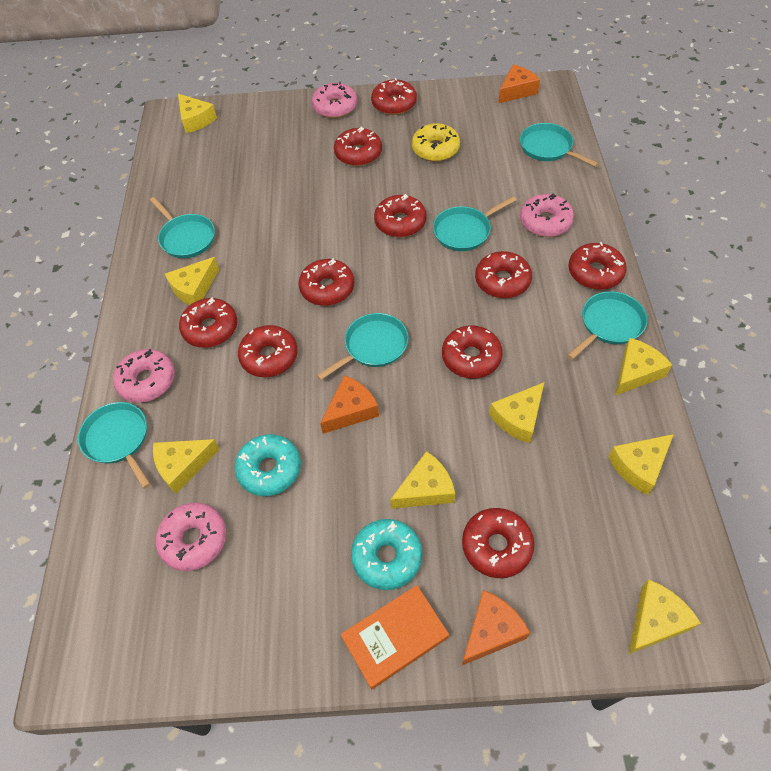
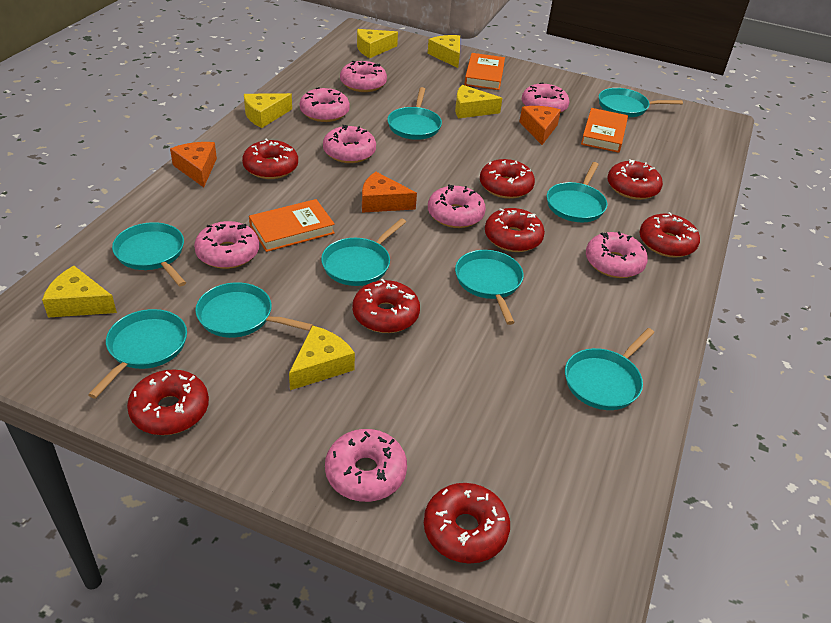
orange book: [341,585,449,689] = 1 -> [249,199,335,252] [464,53,505,90] [581,108,628,153] = 3
pink donut: [113,349,175,403] [156,503,226,571] [312,82,357,118] [520,193,574,237] = 4 -> [194,221,259,269] [300,87,350,122] [323,125,376,163] [325,429,407,502] [340,61,387,92] [428,184,486,228] [522,83,569,113] [586,231,648,278] = 8
red donut: [179,297,237,348] [238,325,298,377] [298,259,354,306] [334,127,382,166] [371,78,417,115] [374,194,427,237] [442,325,503,378] [462,508,534,578] [475,251,532,298] [568,242,627,290] = 10 -> [127,369,209,435] [242,139,298,179] [353,279,420,333] [424,483,510,563] [480,159,535,199] [485,208,545,252] [608,159,663,200] [640,212,700,258] = 8
turquoise donut: [234,434,301,496] [351,519,422,590] = 2 -> none = 0
turquoise pan: [78,402,150,489] [149,197,215,258] [316,313,409,380] [433,196,517,251] [520,123,599,167] [567,291,648,360] = 6 -> [88,309,187,399] [112,222,186,287] [195,282,313,338] [321,218,406,286] [387,87,442,140] [455,250,524,325] [547,162,607,222] [565,328,654,410] [599,88,683,117] = 9
yellow cheese: [153,439,220,494] [165,257,219,305] [178,94,217,133] [390,451,455,509] [489,382,544,443] [608,434,674,495] [615,338,672,396] [628,580,701,654] = 8 -> [42,266,117,318] [244,93,292,128] [289,326,355,390] [357,29,398,58] [427,35,460,68] [455,85,502,118] = 6
yellow donut: [412,123,460,162] = 1 -> none = 0

